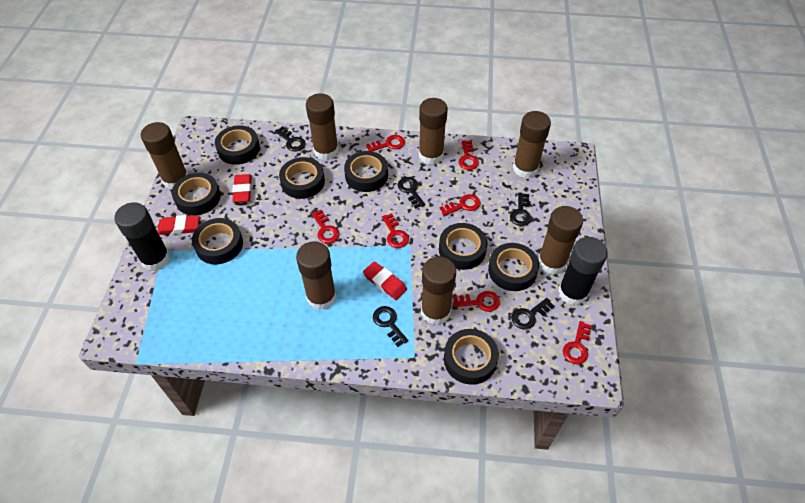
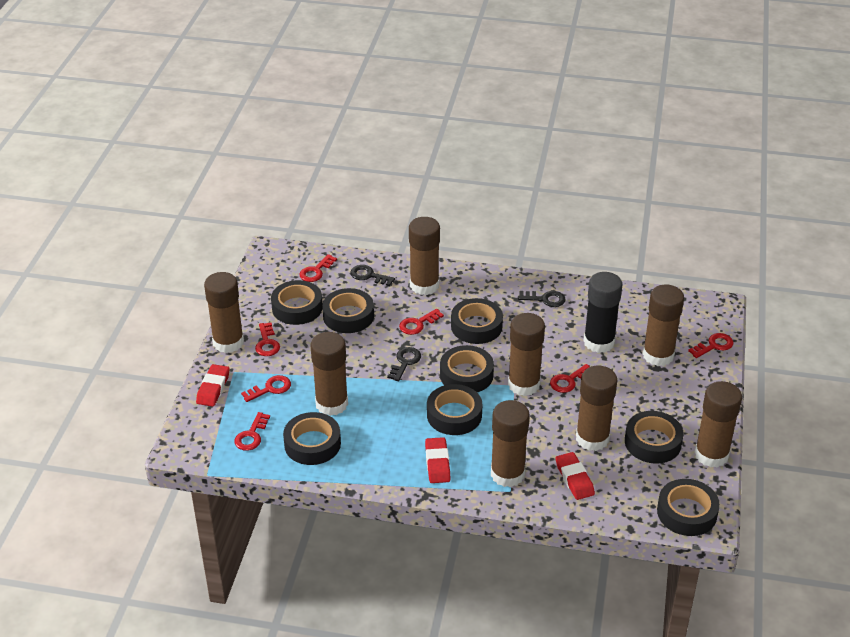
black glue stick: [114,202,170,271] [558,237,608,305] = 2 -> [584,272,622,353] = 1
black key: [275,126,306,151] [373,306,408,347] [398,177,425,209] [510,193,531,226] [511,298,555,330] = 5 -> [350,265,395,286] [387,347,421,381] [518,291,566,307] = 3
brown glue stick: [141,122,188,189] [296,241,336,310] [306,93,339,160] [419,98,448,165] [421,256,456,325] [513,111,551,178] [538,206,583,274] = 7 -> [204,272,244,353] [310,332,348,416] [409,217,440,295] [491,400,530,487] [508,313,545,396] [576,366,617,451] [643,285,684,366] [694,381,742,468] = 8

